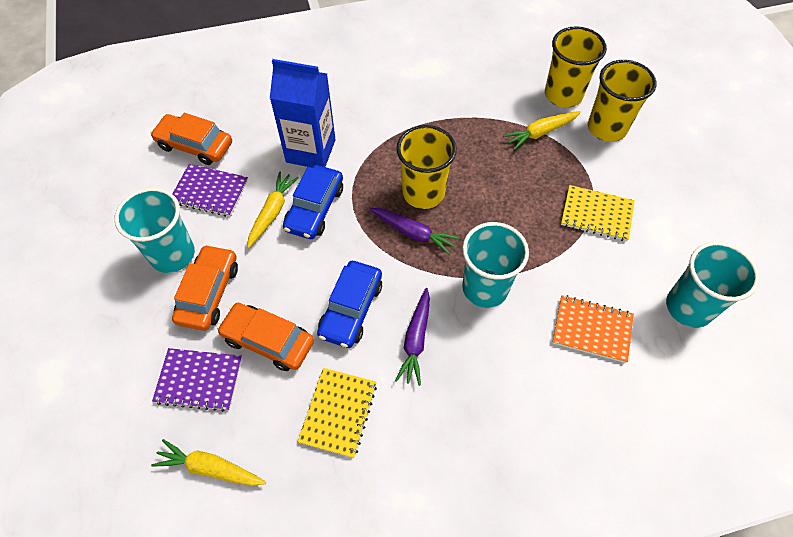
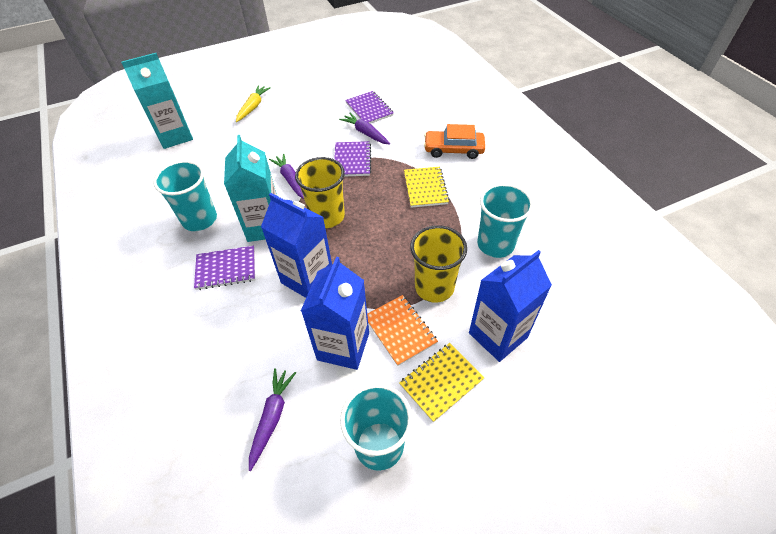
blue car: [283,165,343,239] [317,261,382,348] = 2 -> none = 0
blue carton: [270,59,336,168] = 1 -> [261,193,332,298] [301,257,369,370] [469,250,552,362] = 3
orange car: [150,113,232,165] [172,244,238,331] [217,303,314,371] = 3 -> [424,124,485,159] = 1
purple carrot: [369,208,459,255] [395,288,430,386] = 2 -> [249,368,296,471] [269,154,304,199] [339,113,390,145] = 3
purple notebook: [152,348,242,412] [173,164,248,217] = 2 -> [194,246,255,290] [334,141,371,177] [345,91,394,124] = 3
turquoise carton: none = 0 -> [121,53,193,149] [224,135,277,242] = 2
yellow carrot: [151,439,266,486] [247,171,299,248] [503,111,581,150] = 3 -> [236,85,271,122] = 1
yellow cup: [396,125,457,209] [545,26,607,108] [588,60,656,142] = 3 -> [295,157,345,228] [410,225,467,303] = 2

